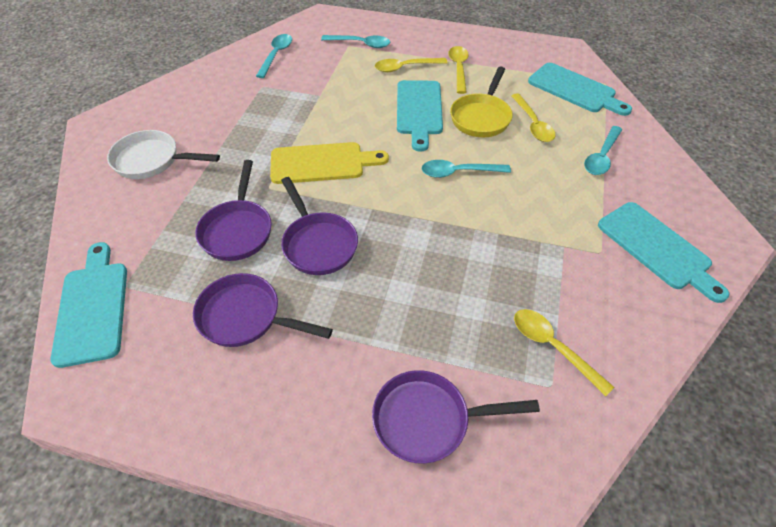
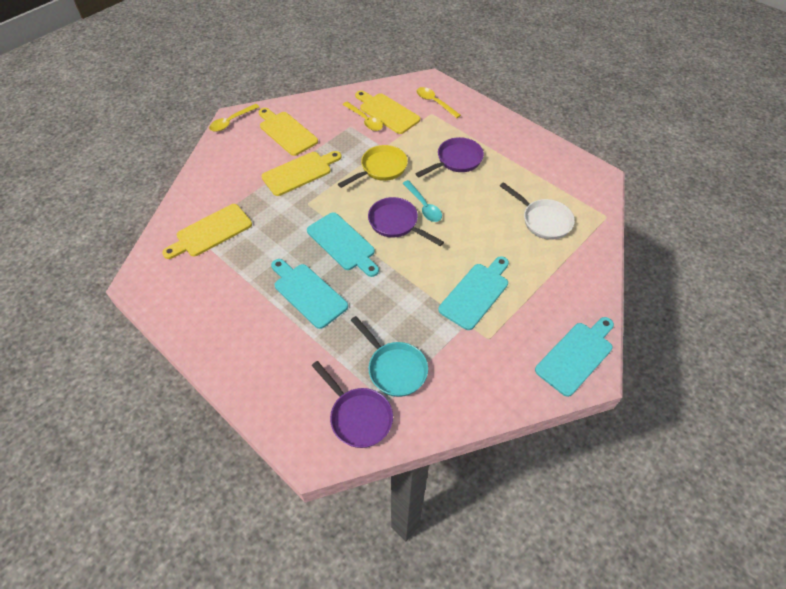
purple pan: [193,273,333,347] [195,160,272,261] [281,177,358,275] [372,370,540,464] = 4 -> [312,361,393,448] [368,197,444,246] [415,137,484,177] = 3
turquoise pan: none = 0 -> [351,316,428,397] = 1
turquoise spoon: [256,34,292,78] [321,35,390,48] [422,160,511,178] [584,126,622,175] = 4 -> [403,180,442,222] = 1
yellow cutting board: [270,142,389,184] = 1 -> [162,204,252,259] [259,108,318,156] [261,151,342,196] [355,90,420,134] = 4
yellow spoon: [375,58,447,72] [448,46,469,94] [511,93,556,142] [514,309,614,397] = 4 -> [209,104,259,132] [343,102,383,131] [417,87,461,118] = 3

